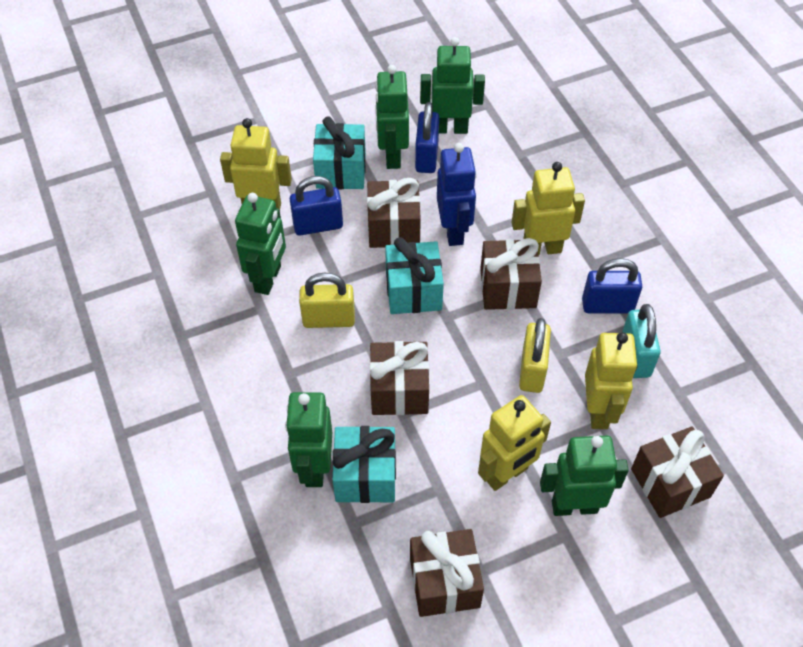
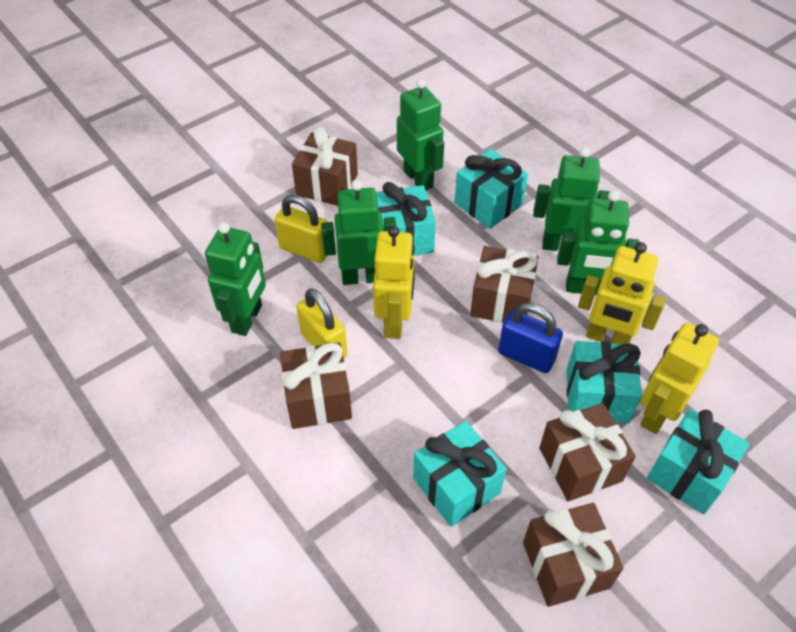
blue padlock: [290,176,343,235] [415,102,439,173] [582,258,642,314] = 3 -> [498,303,563,373] = 1
blue robot: [437,143,477,246] = 1 -> none = 0
turquoise gift: [313,116,366,189] [333,426,396,503] [385,237,444,314] = 3 -> [376,182,436,256] [413,421,507,527] [454,149,528,229] [567,341,642,423] [647,409,749,514] = 5
turquoise padlock: [622,304,661,378] = 1 -> none = 0
yellow robot: [220,118,292,210] [478,395,551,491] [512,162,585,256] [585,332,638,429] = 4 -> [373,226,415,339] [578,242,666,344] [640,323,719,434] = 3

